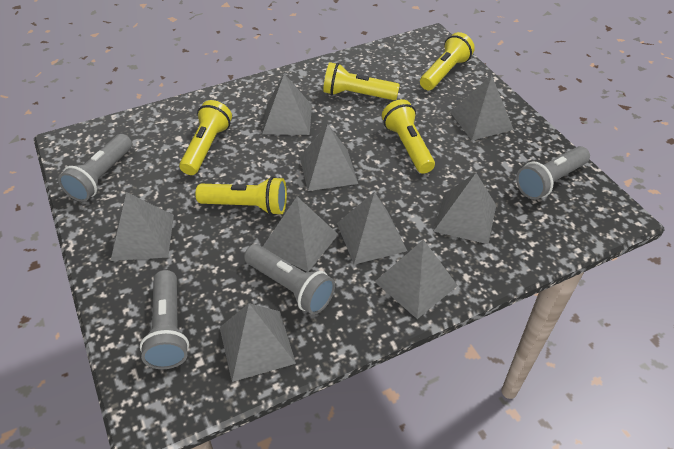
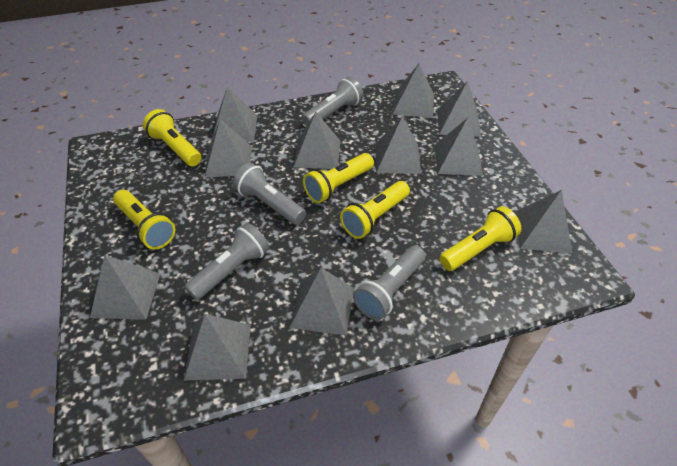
grey pyramid: [111,192,174,261] [220,303,296,382] [262,74,312,135] [263,197,338,272] [300,124,358,191] [337,192,407,265] [375,239,458,319] [434,173,496,244] [450,75,514,140] = 9 -> [90,255,160,320] [184,314,251,381] [205,119,252,178] [213,87,257,142] [289,268,354,335] [293,112,340,169] [375,116,421,174] [393,63,434,118] [435,118,483,176] [437,81,481,137] [515,190,572,253] = 11

